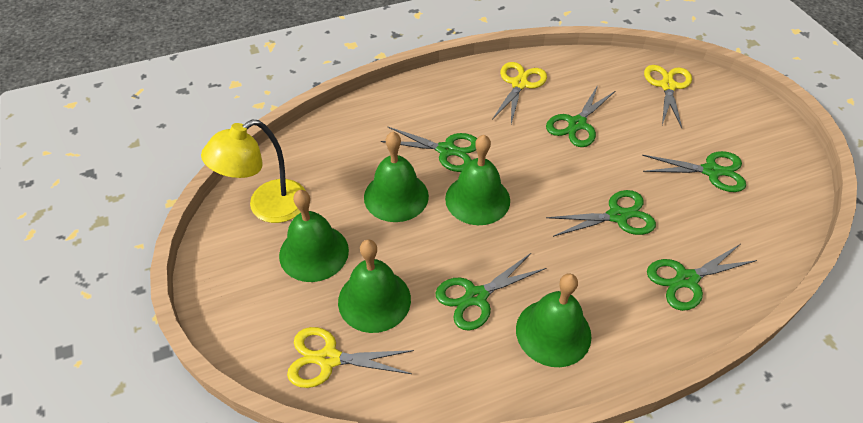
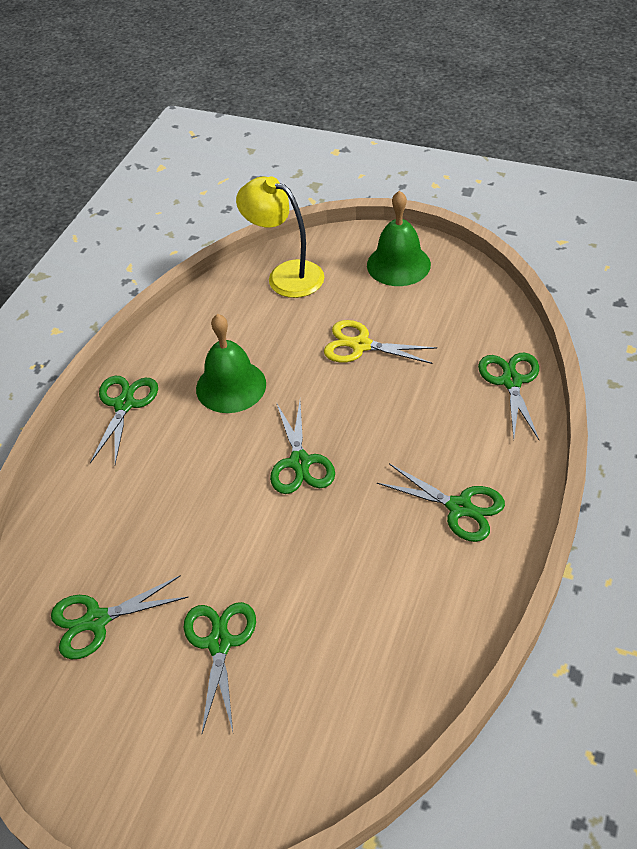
green bell: [279,190,349,282] [338,239,411,333] [364,132,429,222] [445,135,510,225] [516,273,591,367] = 5 -> [196,314,266,413] [367,190,431,286] = 2
yellow scissors: [287,327,414,388] [492,62,547,124] [644,65,692,128] = 3 -> [324,320,437,364] = 1

